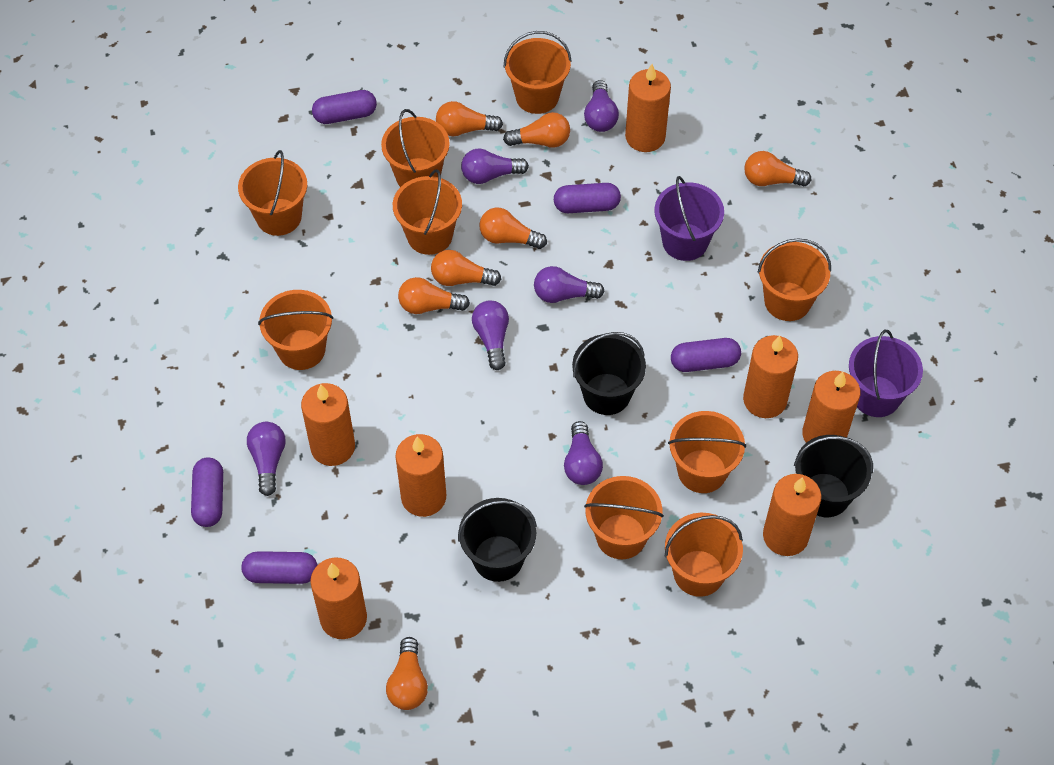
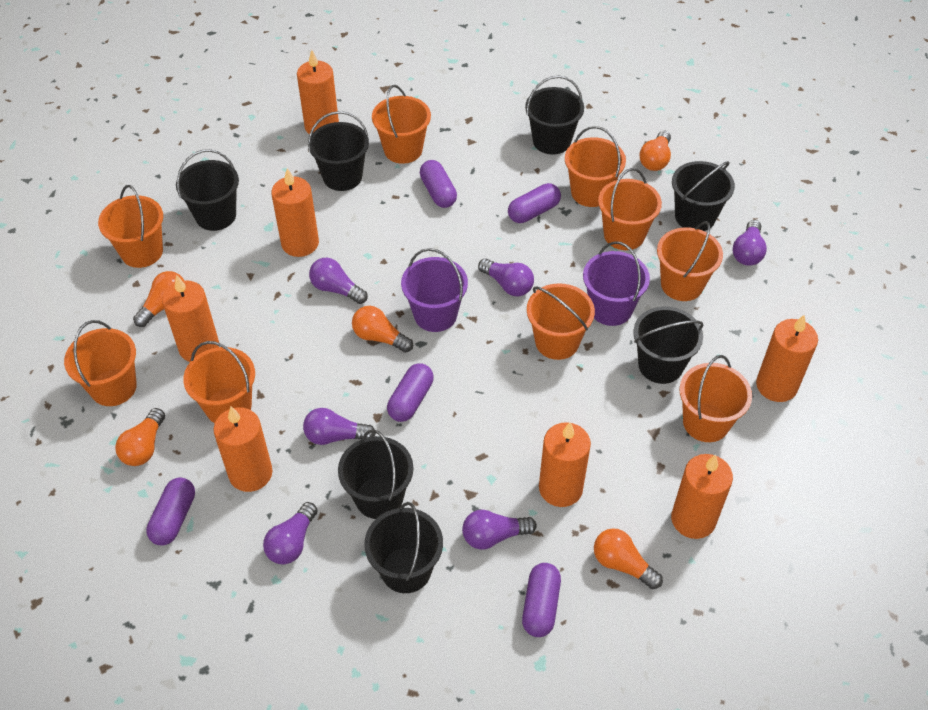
black bucket: [458,498,537,582] [572,332,646,415] [794,435,873,517] = 3 -> [176,149,239,231] [308,111,369,191] [338,429,413,519] [364,502,443,593] [525,76,584,155] [633,307,704,384] [672,161,735,231] = 7
orange light bulb: [386,637,428,710] [398,277,470,314] [431,250,501,286] [436,101,503,136] [479,208,547,249] [503,112,570,148] [744,151,811,186] = 7 -> [115,408,165,466] [133,271,184,327] [352,306,413,353] [594,528,663,589] [639,131,671,171] = 5

